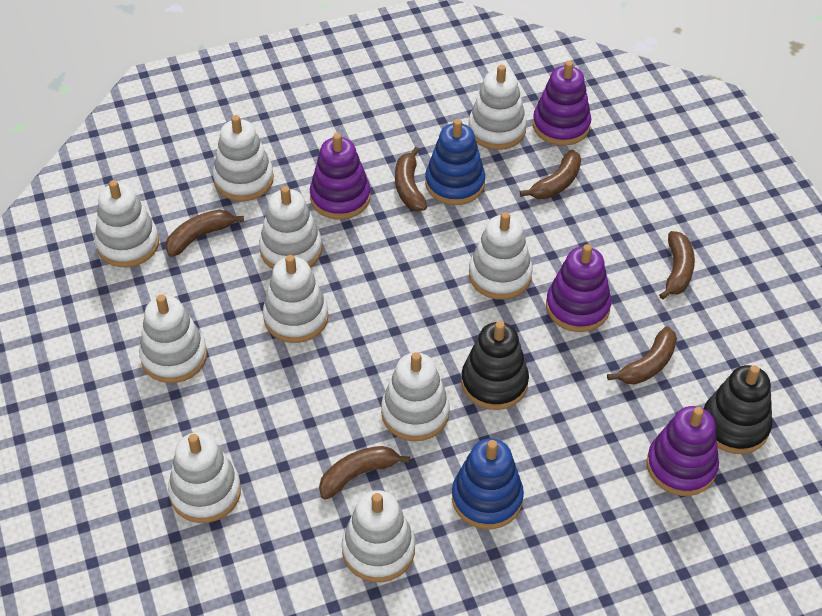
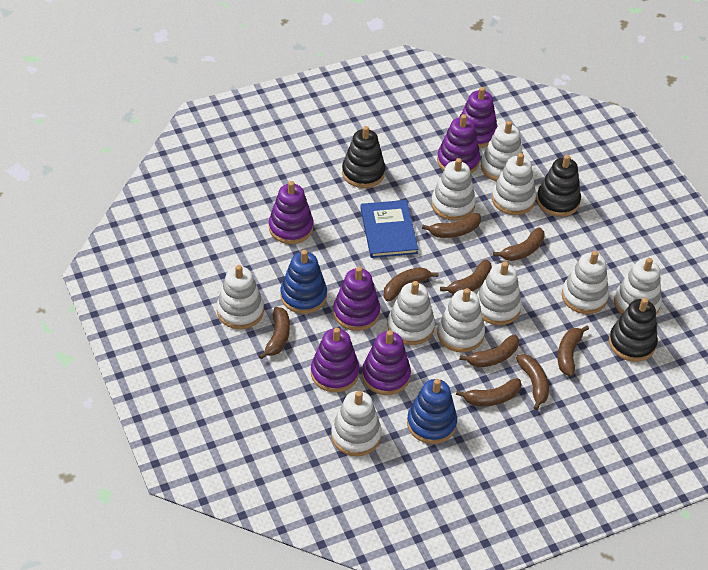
black stacking toy: [461,321,529,410] [704,365,772,454] = 2 -> [342,126,385,188] [537,155,581,217] [609,298,658,362] = 3
blue book: none = 0 -> [360,200,418,258] = 1
brown banana: [165,210,244,257] [319,446,410,500] [395,147,427,211] [520,150,581,199] [607,326,677,384] [659,231,695,300] = 6 -> [259,307,290,359] [383,267,438,302] [422,213,481,238] [440,259,492,295] [456,378,521,406] [459,335,519,367] [493,227,545,261] [516,354,549,410] [558,326,589,376] = 9
purple stacking toy: [310,133,370,219] [533,61,591,146] [546,244,611,332] [647,406,719,496] = 4 -> [269,181,314,244] [311,328,359,392] [333,267,380,331] [362,330,411,395] [437,114,480,174] [459,87,498,148] = 6

